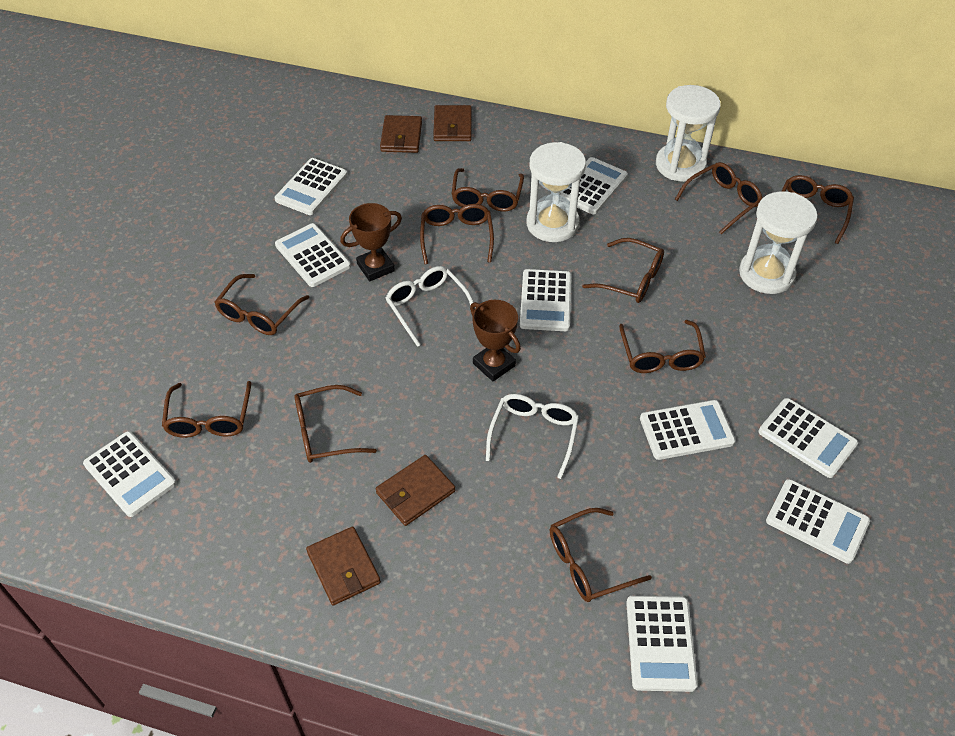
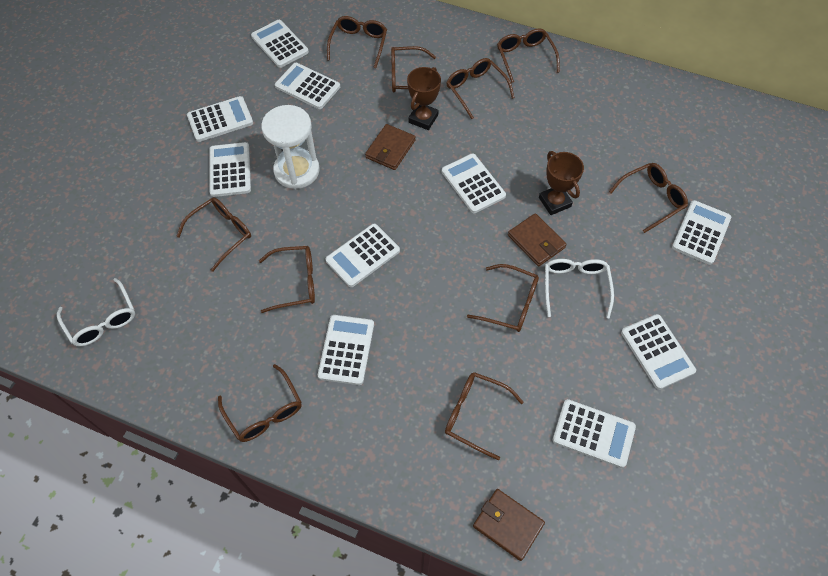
brown wallet: [306,527,381,605] [376,455,455,526] [380,115,422,153] [433,105,472,141] = 4 -> [365,124,416,170] [473,489,545,561] [508,213,567,266] = 3
white calculator: [83,431,176,517] [275,158,347,215] [275,223,351,287] [520,269,571,331] [560,157,628,214] [626,596,698,692] [640,400,736,460] [759,398,858,478] [766,479,870,564] = 9 -> [187,96,253,142] [209,142,251,197] [251,20,309,68] [275,63,340,109] [318,315,374,385] [325,224,400,287] [442,153,506,213] [553,399,636,468] [621,314,696,390] [672,200,731,265] = 10
white hourglass: [526,142,586,242] [656,85,720,182] [739,191,818,294] = 3 -> [261,105,320,189] = 1

